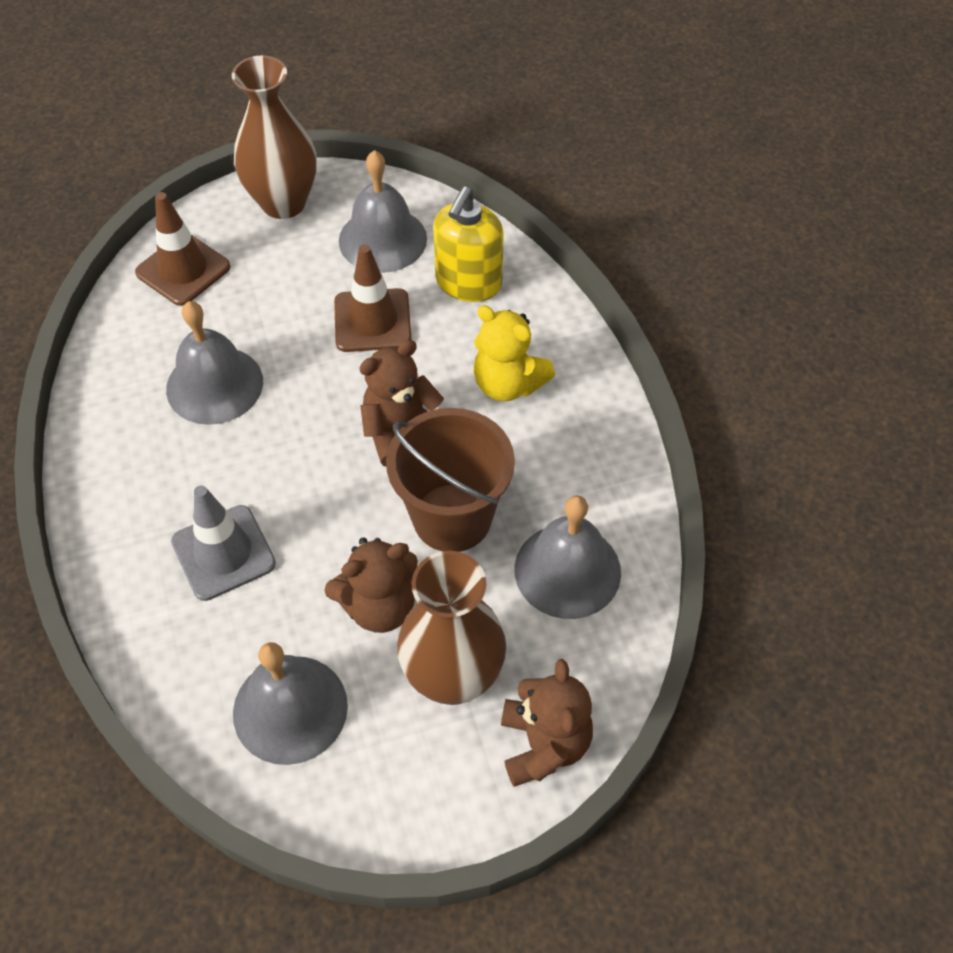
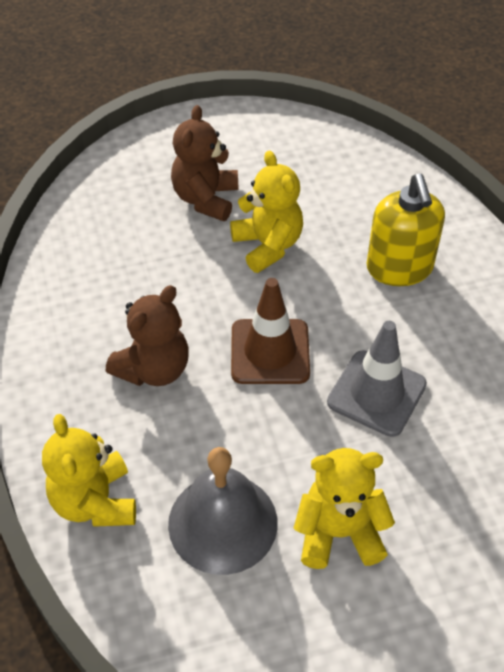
brown bucket: [386,408,515,552] = 1 -> none = 0
brown teddy bear: [324,538,418,633] [359,340,444,466] [501,659,593,787] = 3 -> [106,285,189,386] [171,105,238,221] = 2
brown traffic cone: [135,192,231,306] [334,244,411,352] = 2 -> [231,278,310,384] = 1
brown vase: [232,55,317,219] [397,551,506,705] = 2 -> none = 0
grey bell: [166,301,263,425] [233,642,348,765] [339,150,427,273] [515,495,621,619] = 4 -> [168,447,278,575] = 1
yellow teddy bear: [473,305,555,401] = 1 -> [42,414,136,527] [230,151,303,273] [294,448,395,569] = 3

